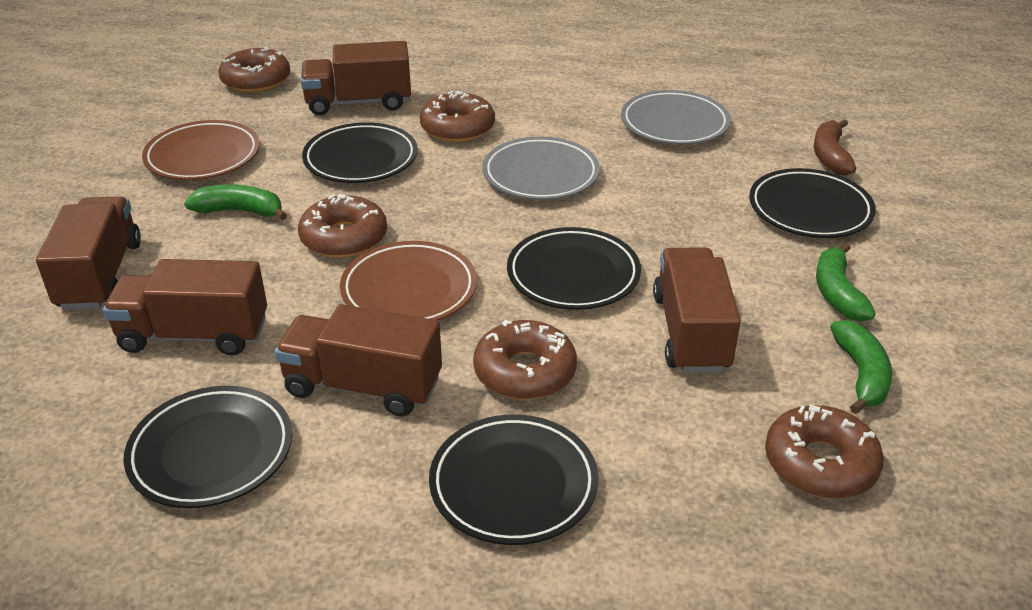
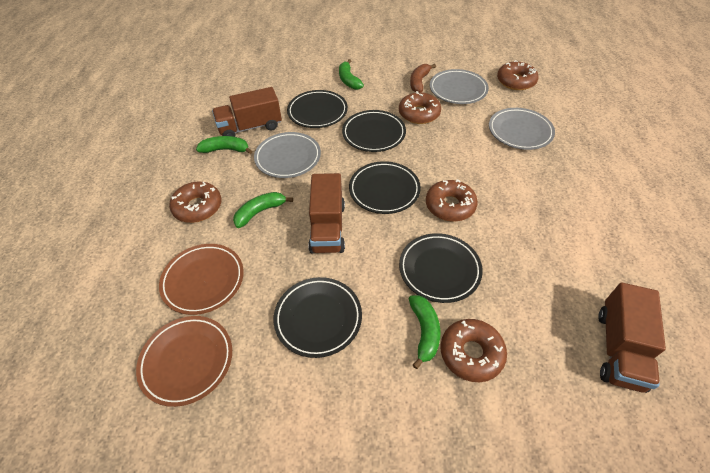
brown truck: [36,196,141,310] [103,259,267,356] [275,304,442,416] [301,41,411,115] [653,247,741,373] = 5 -> [212,87,282,137] [308,173,345,254] [598,282,666,393] = 3
green banana: [184,184,287,220] [816,243,876,322] [830,320,892,414] = 3 -> [196,136,253,154] [233,192,293,228] [339,59,364,90] [409,295,440,369] = 4
grey plate: [483,137,600,200] [621,90,731,145] = 2 -> [254,132,321,178] [430,69,489,104] [489,108,555,150] = 3

